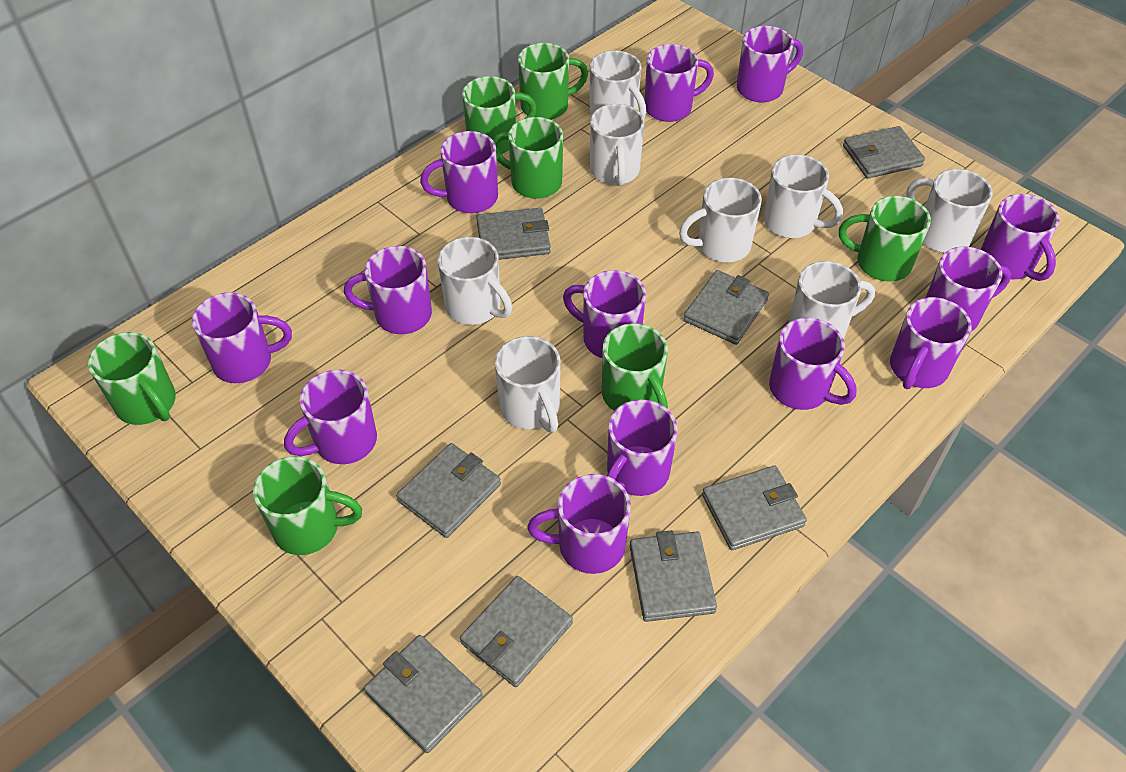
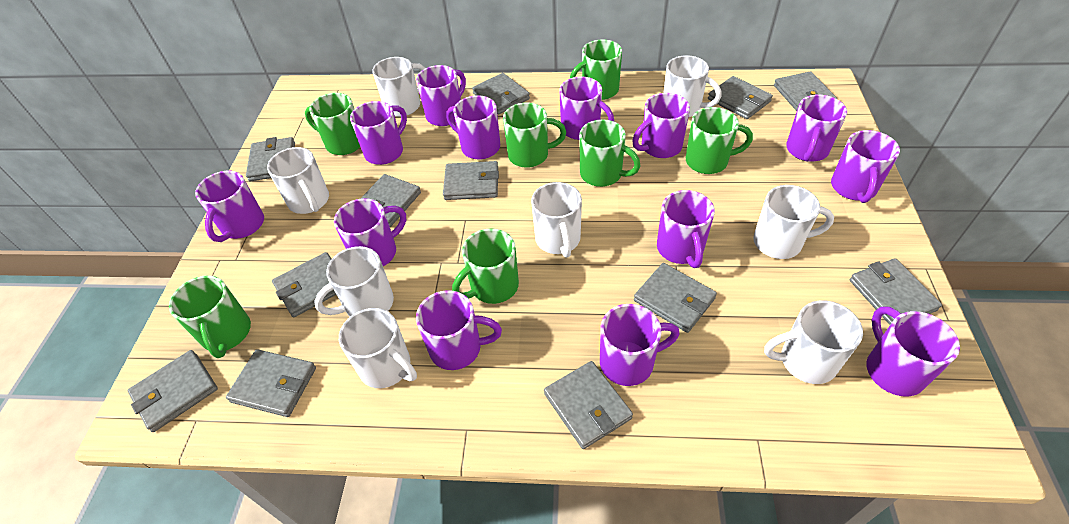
grey wallet: [364,635,483,753] [396,443,501,538] [460,576,573,687] [476,208,551,260] [630,530,717,622] [684,270,769,345] [702,465,807,550] [843,126,925,179] = 8 -> [128,350,218,432] [226,349,316,417] [246,137,295,181] [272,252,336,317] [360,174,421,227] [443,161,499,200] [472,73,530,114] [544,361,633,449] [634,263,717,333] [708,76,773,119] [774,71,837,111] [850,258,942,325] = 12

